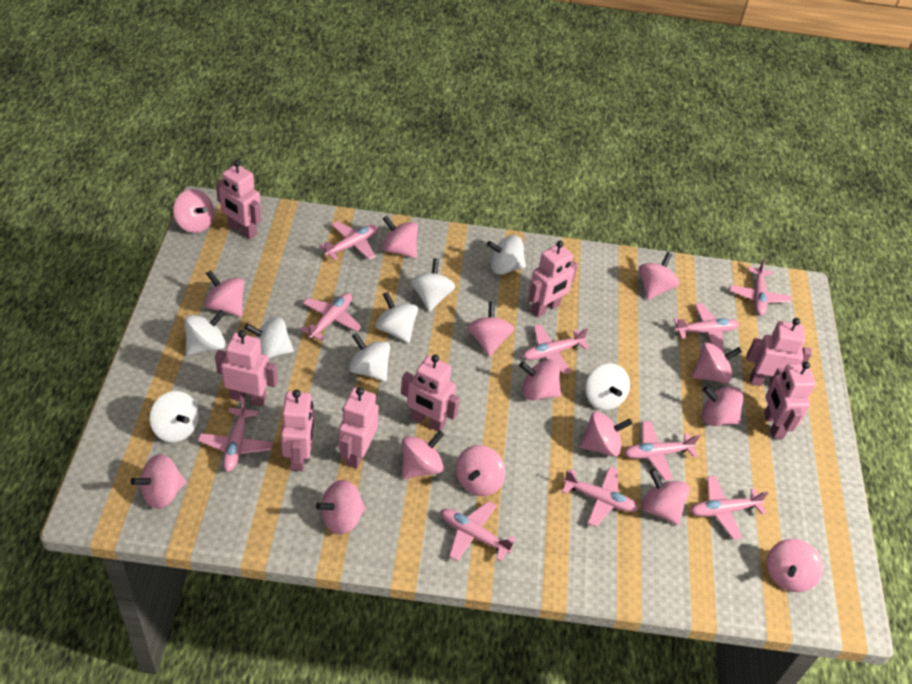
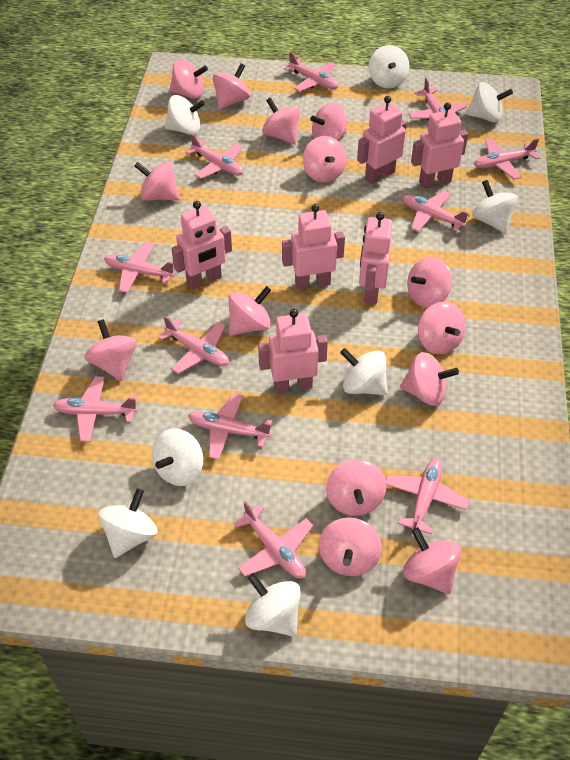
pink plane: [198,398,273,472] [300,293,362,341] [319,221,378,260] [441,501,516,561] [523,324,589,374] [562,466,638,527] [624,421,700,480] [673,303,739,352] [690,475,768,540] [730,259,791,316] = 10 -> [53,376,138,442] [104,242,175,293] [158,316,229,374] [185,133,244,179] [188,393,272,460] [233,501,313,579] [284,52,338,92] [386,458,469,535] [402,191,470,232] [408,78,467,120] [474,138,539,180] = 11
pink robot: [215,330,278,407] [216,160,261,239] [281,390,314,471] [339,387,379,469] [401,355,460,431] [529,241,578,317] [747,318,812,386] [764,361,816,439] = 8 -> [171,201,232,290] [258,309,328,393] [282,204,345,290] [357,96,407,184] [359,212,392,304] [411,102,468,189] = 6
pink spinning top: [131,454,186,509] [173,189,214,233] [204,270,244,317] [316,480,365,535] [382,216,418,258] [402,430,444,479] [456,445,505,496] [468,301,514,357] [519,359,561,401] [579,411,633,457] [639,252,679,300] [641,469,690,525] [692,342,742,384] [702,386,743,426] [767,539,823,592] = 15 -> [84,319,137,381] [134,162,180,201] [169,59,208,99] [213,63,250,110] [228,286,271,336] [262,97,301,145] [303,136,346,183] [310,103,347,141] [319,517,382,576] [326,459,386,516] [400,352,459,406] [403,527,461,595] [407,257,452,308] [418,302,466,354] = 14

